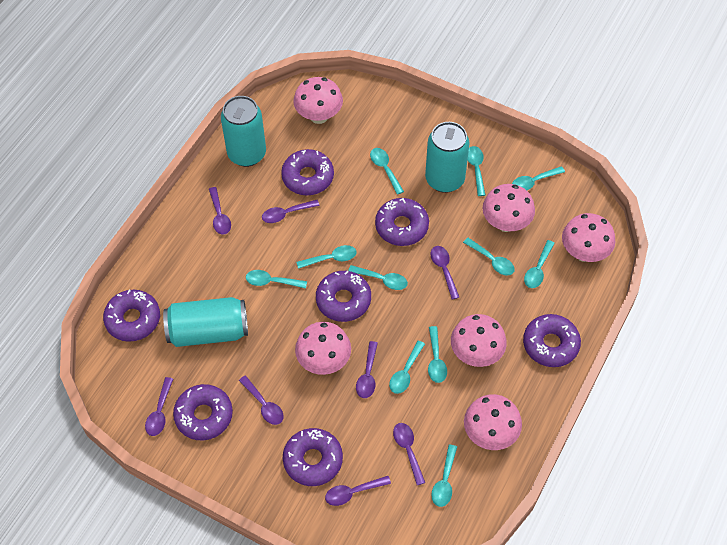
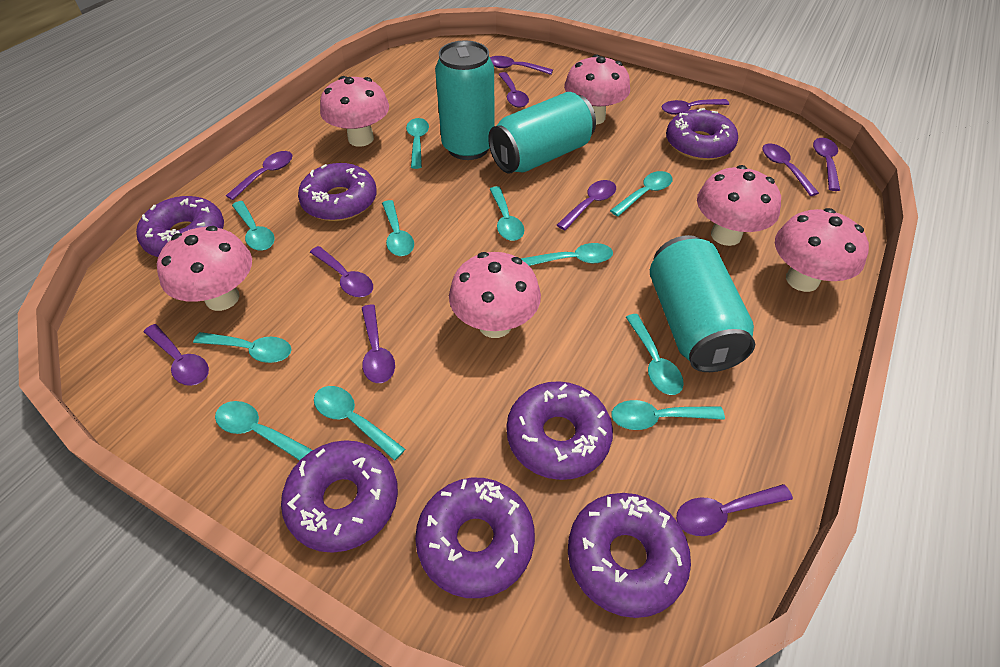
purple spoon: [145,377,173,436] [209,187,231,235] [239,376,284,425] [262,200,320,223] [325,476,391,506] [356,341,378,398] [393,423,425,485] [431,246,459,300] = 8 -> [144,324,209,386] [226,151,293,200] [310,246,373,297] [362,305,395,383] [490,56,553,75] [498,72,529,108] [557,180,616,230] [662,99,729,115] [676,484,793,536] [762,143,819,196] [813,138,840,191] = 11

